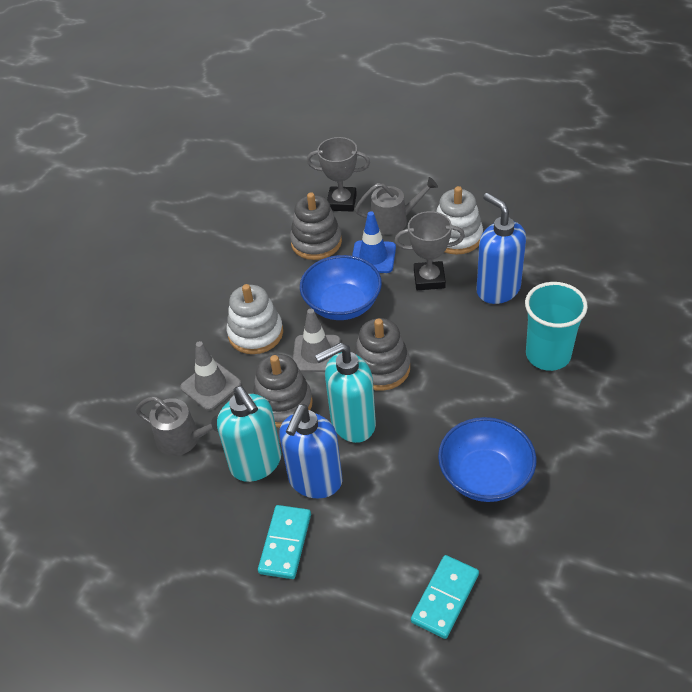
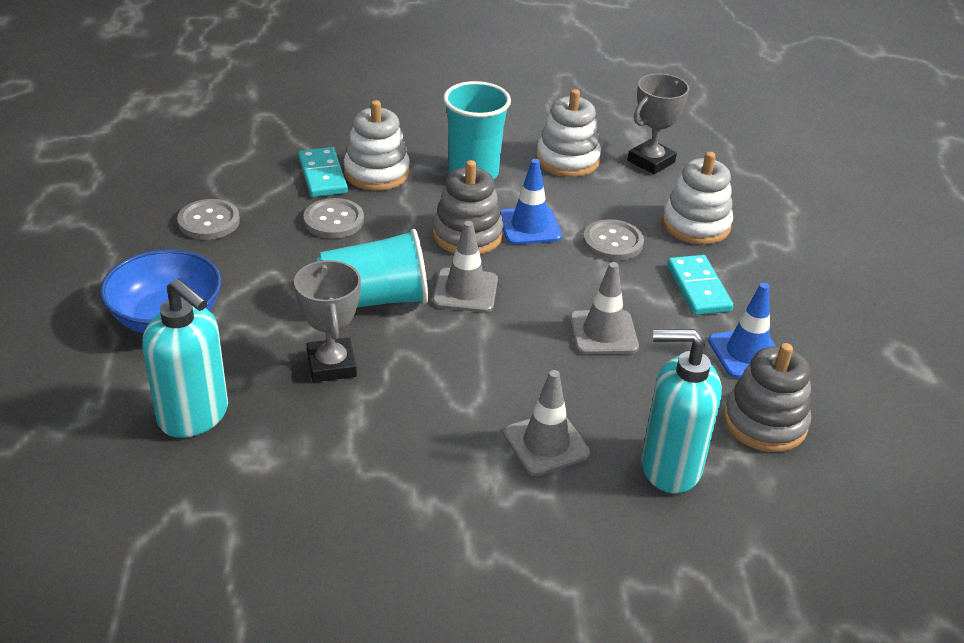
blue bowl: [300,255,382,320] [438,417,536,502] = 2 -> [100,249,221,333] = 1
blue soap dispenser: [279,404,342,498] [477,193,526,304] = 2 -> none = 0
blue traffic cone: [352,211,396,273] = 1 -> [500,159,562,245] [708,283,776,378] = 2
grey button: none = 0 -> [177,199,240,240] [304,198,364,239] [583,219,644,261] = 3
grey stacking toy: [253,354,313,427] [290,192,342,260] [354,318,410,391] = 3 -> [433,160,504,255] [724,343,812,452] = 2
grey traffic cone: [180,341,241,410] [293,309,341,372] = 2 -> [433,221,498,313] [503,370,590,476] [570,262,639,354] = 3
grey watering can: [135,396,218,456] [355,177,438,235] = 2 -> none = 0
turquoise cup: [525,282,588,371] = 1 -> [317,229,428,307] [443,81,511,179] = 2
white stacking toy: [227,284,283,354] [437,186,483,255] = 2 -> [344,100,410,191] [536,89,601,177] [662,152,733,245] = 3

